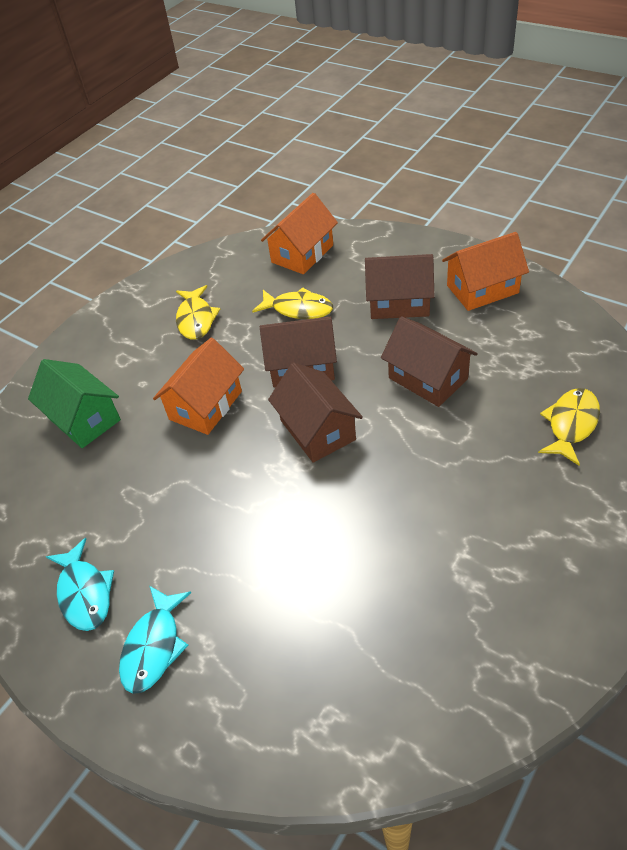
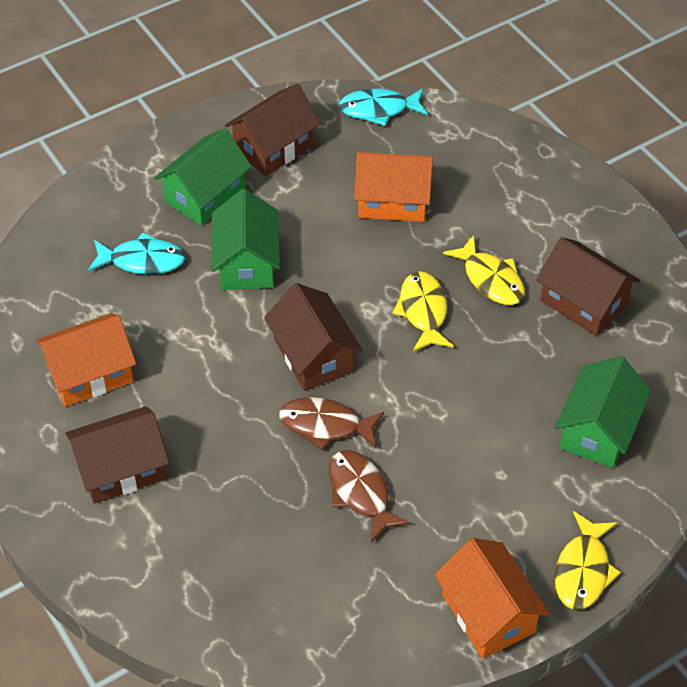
brown fish: none = 0 -> [279,397,384,450] [329,450,410,543] = 2
green house: [28,359,121,448] = 1 -> [154,128,252,226] [211,189,280,290] [555,356,651,468] = 3

